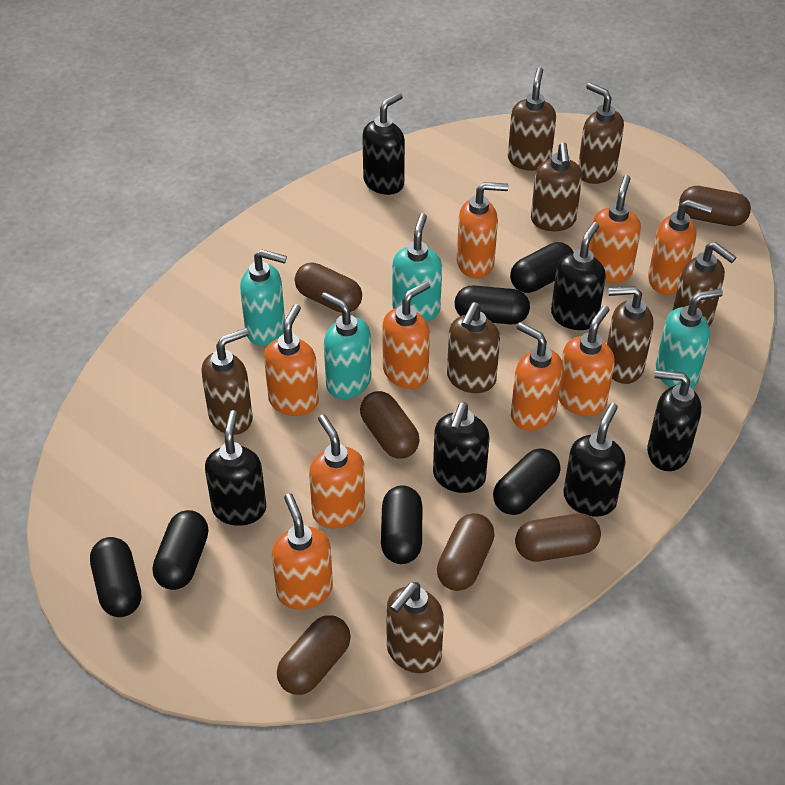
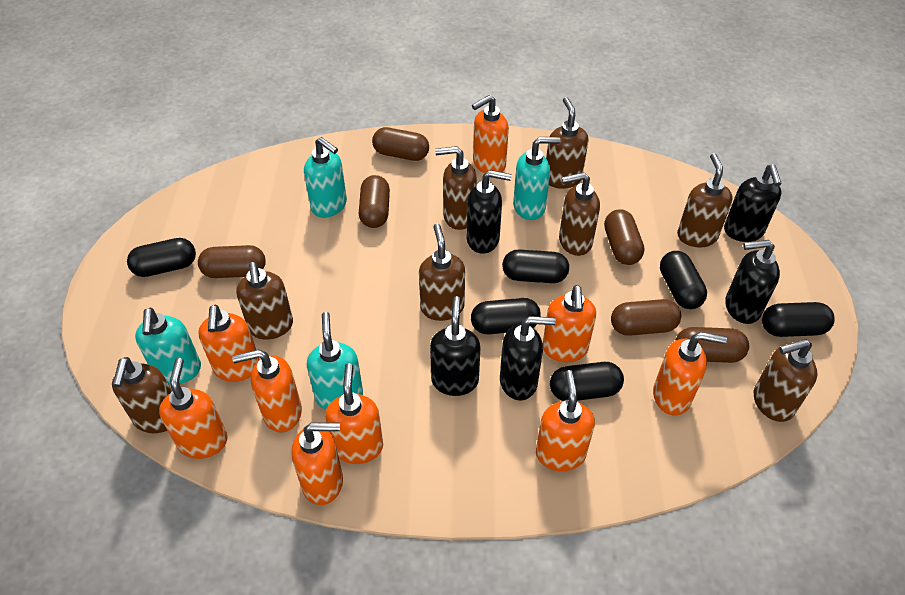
black soap dispenser: [205,410,266,526] [362,93,405,195] [433,402,490,493] [551,222,606,330] [563,403,626,517] [647,370,701,471] = 6 -> [430,296,481,396] [467,170,512,254] [500,316,556,400] [724,164,782,242] [725,240,780,324] = 5

